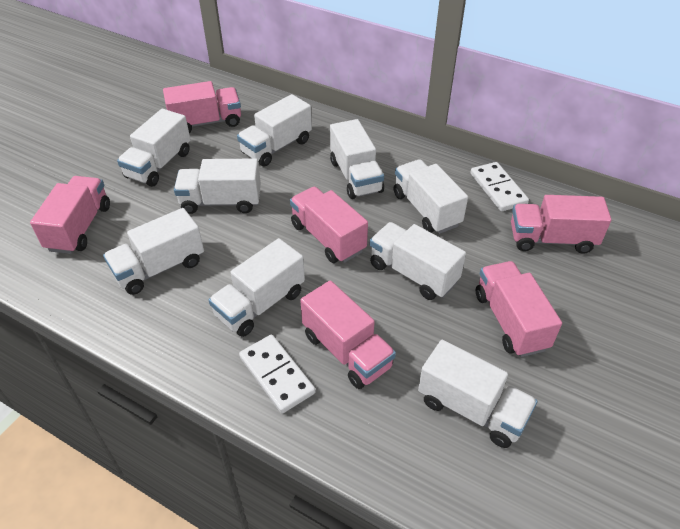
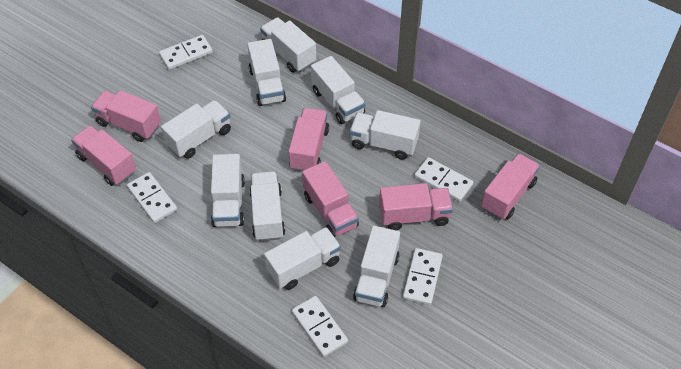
white domino: [239,335,316,413] [470,162,529,212] = 2 -> [127,172,177,223] [159,35,213,70] [292,296,348,357] [403,248,443,305] [414,157,473,202] = 5

